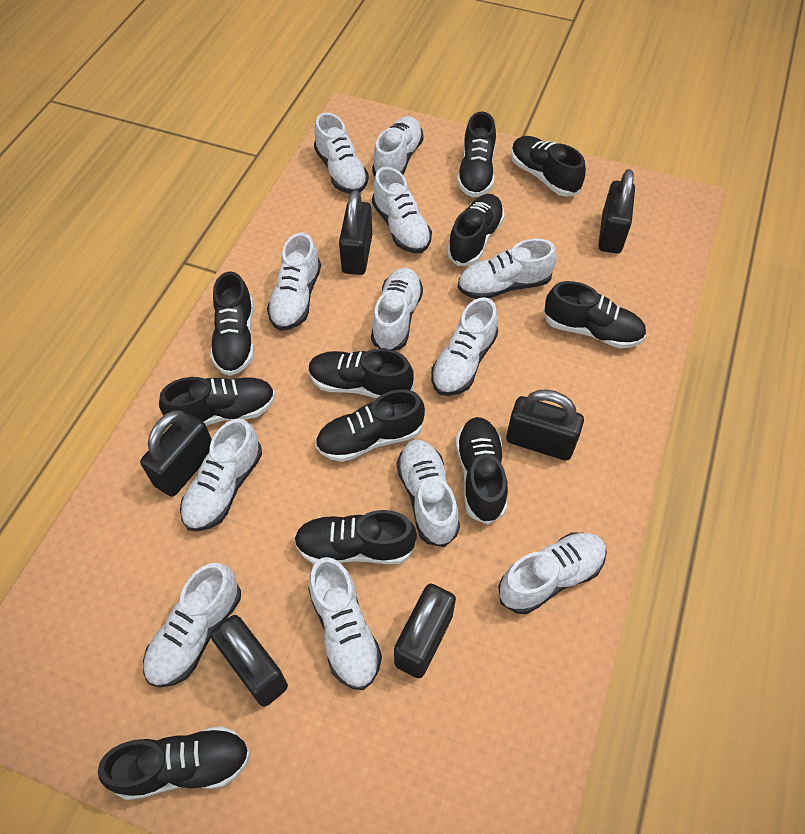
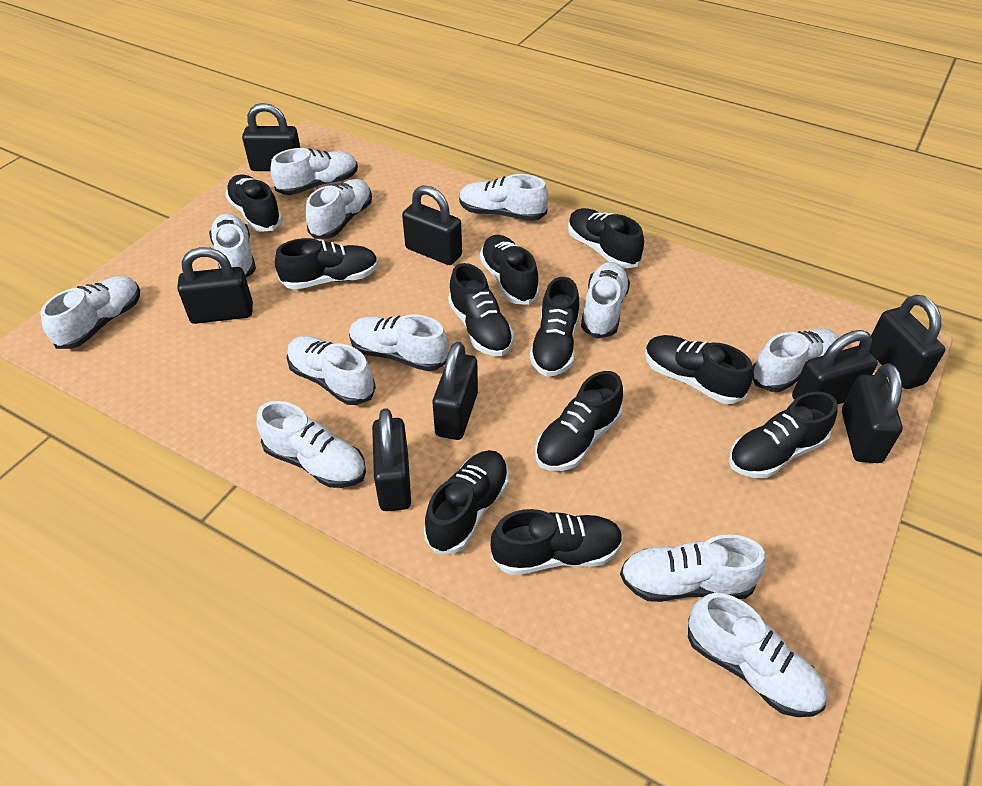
black padlock: [140,410,212,497] [211,615,288,707] [339,190,372,275] [394,584,456,678] [506,389,584,461] [598,169,635,254] = 6 -> [177,247,253,324] [242,103,300,171] [372,408,411,511] [402,185,462,265] [432,342,478,440] [792,330,878,404] [842,364,903,463] [869,295,945,389] = 8

